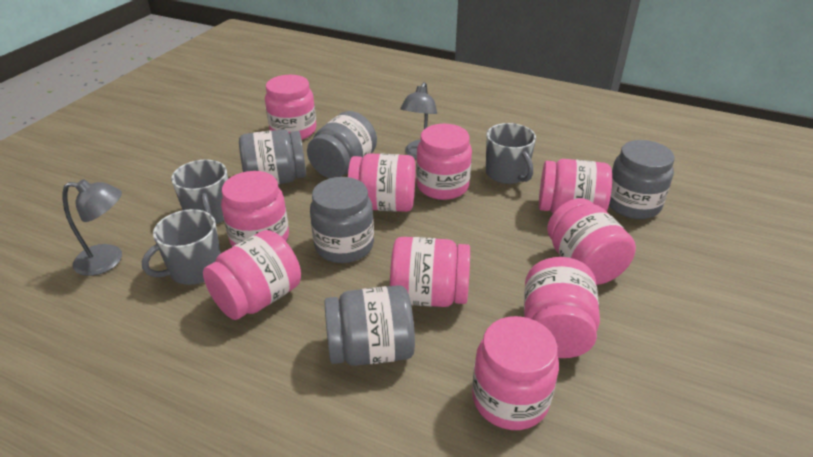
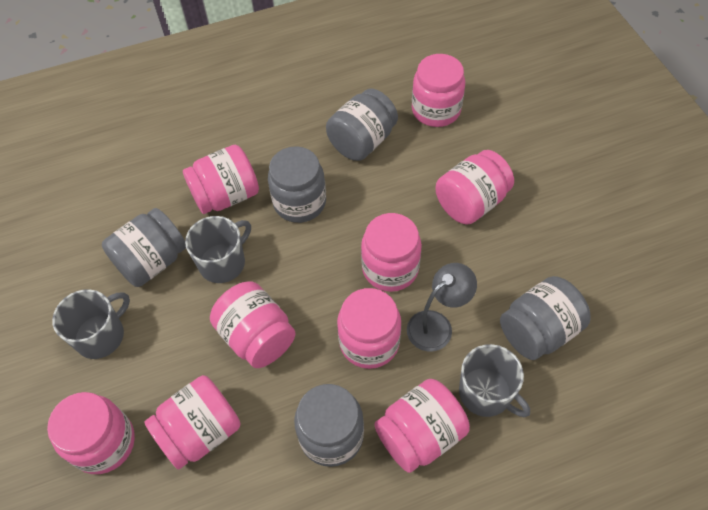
grey lamp: [63,179,122,276] [400,82,437,159] = 2 -> [407,263,477,352] = 1
pink jar: [203,230,301,320] [221,171,289,246] [265,75,316,140] [348,153,416,212] [390,237,470,307] [416,124,472,200] [472,316,559,430] [524,257,600,358] [539,159,612,213] [547,198,636,285] = 10 -> [47,392,135,474] [145,375,241,470] [183,144,259,214] [210,282,296,368] [337,288,401,369] [361,213,422,292] [374,379,470,473] [412,54,465,127] [436,150,514,225] = 9

